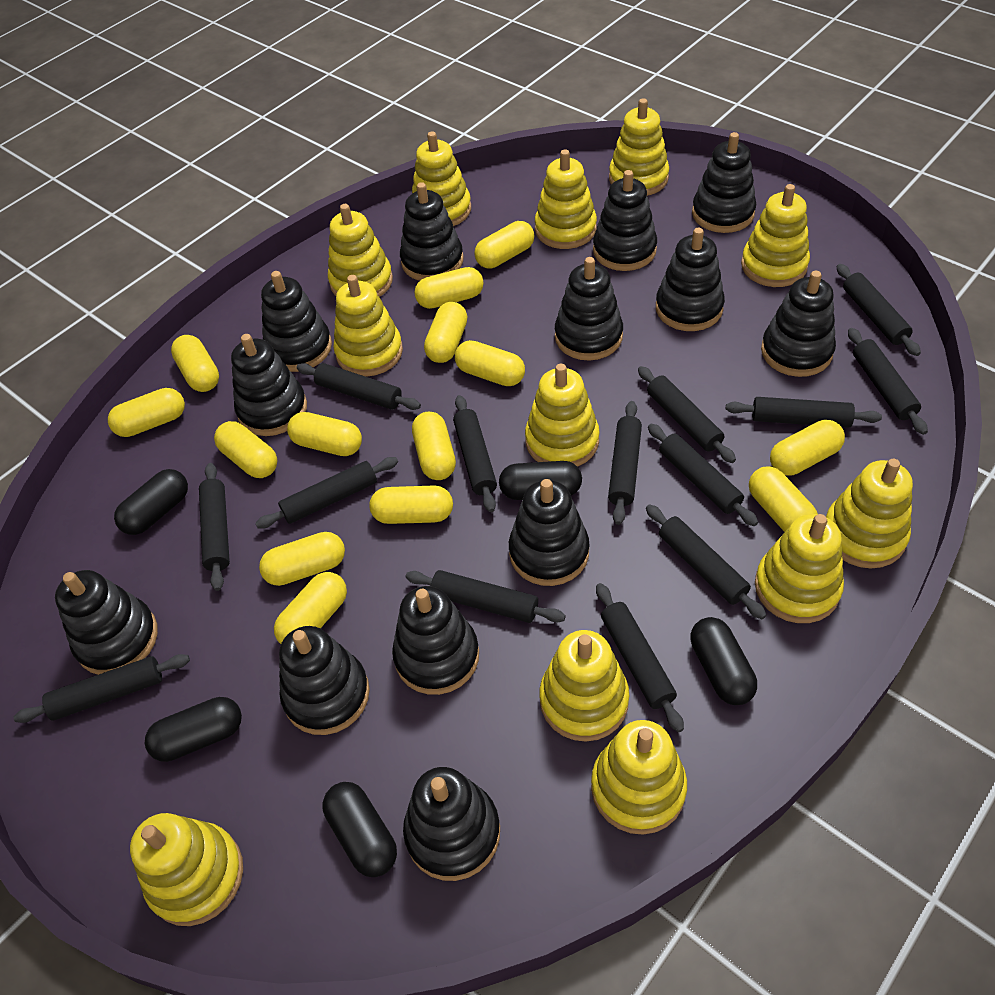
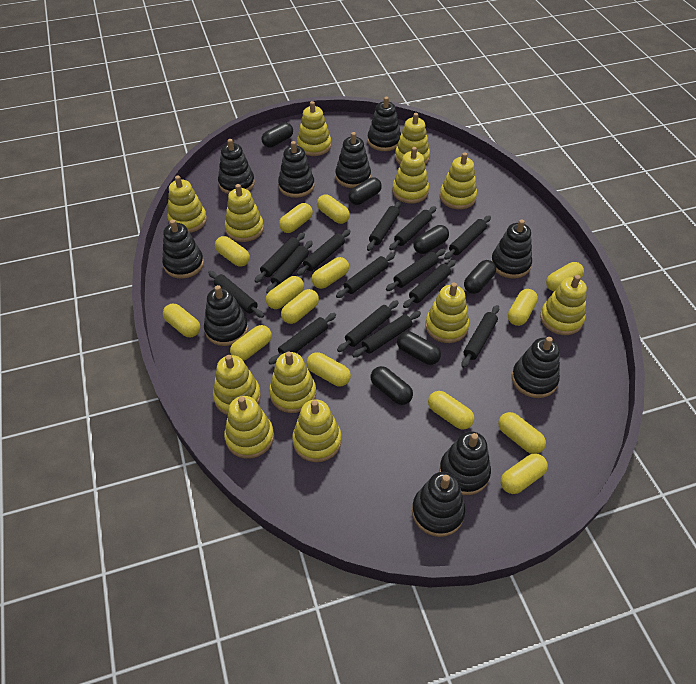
black capsule: [114,469,188,535] [145,697,242,762] [323,782,397,877] [499,461,582,500] [690,617,757,705] = 5 -> [261,122,293,148] [348,177,382,205] [371,366,413,405] [397,331,441,365] [413,225,449,254] [464,260,496,294] = 6
black stacking toy: [55,570,158,675] [231,334,307,436] [261,271,332,372] [279,626,370,735] [392,586,479,695] [400,182,464,281] [403,767,500,881] [509,479,589,586] [555,257,623,361] [593,170,657,271] [656,228,725,331] [692,132,756,233] [761,271,836,377] = 13 -> [162,219,204,279] [204,285,248,346] [218,139,255,194] [278,141,315,198] [335,132,371,188] [367,97,401,151] [412,472,465,537] [439,431,491,495] [491,219,532,278] [512,337,560,398] = 10

